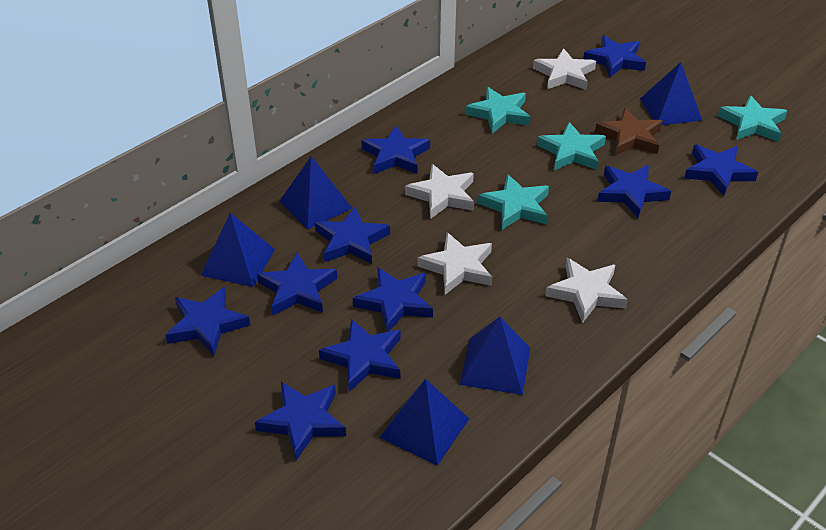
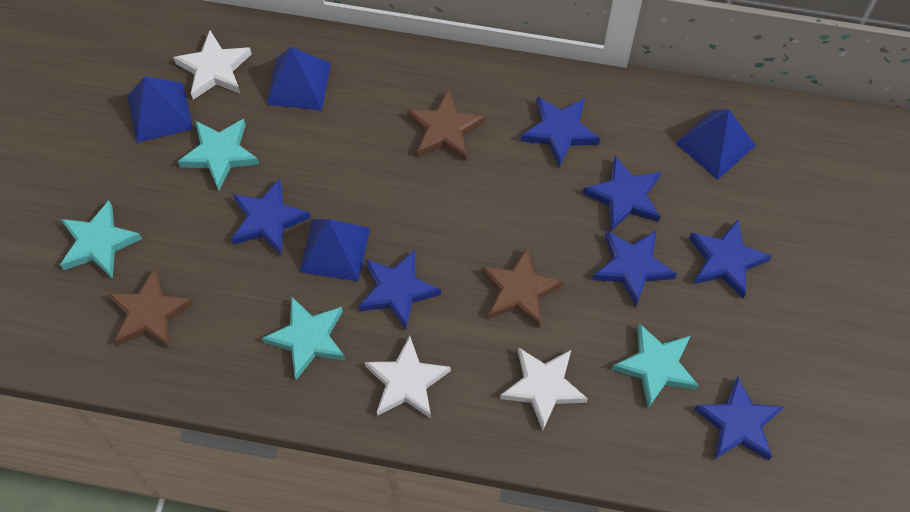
blue pyramid: [200,213,275,287] [279,156,352,230] [380,379,469,466] [460,317,530,395] [640,62,702,125] = 5 -> [128,76,193,143] [266,47,331,110] [300,219,370,281] [675,109,756,180] = 4
blue star: [165,287,250,356] [255,382,346,460] [257,253,337,316] [315,207,390,264] [319,318,401,392] [353,267,433,332] [361,126,430,174] [583,36,646,77] [597,165,671,218] [684,145,758,196] = 10 -> [231,178,311,255] [358,250,441,330] [521,96,600,168] [583,156,661,232] [592,230,677,307] [689,219,772,299] [694,376,784,460] = 7
brown star: [595,108,663,155] = 1 -> [108,269,193,349] [407,89,485,161] [481,247,564,328] = 3
white star: [405,164,474,219] [417,232,492,295] [533,48,596,90] [545,258,628,323] = 4 -> [173,30,252,100] [365,336,451,419] [500,347,588,431] = 3

